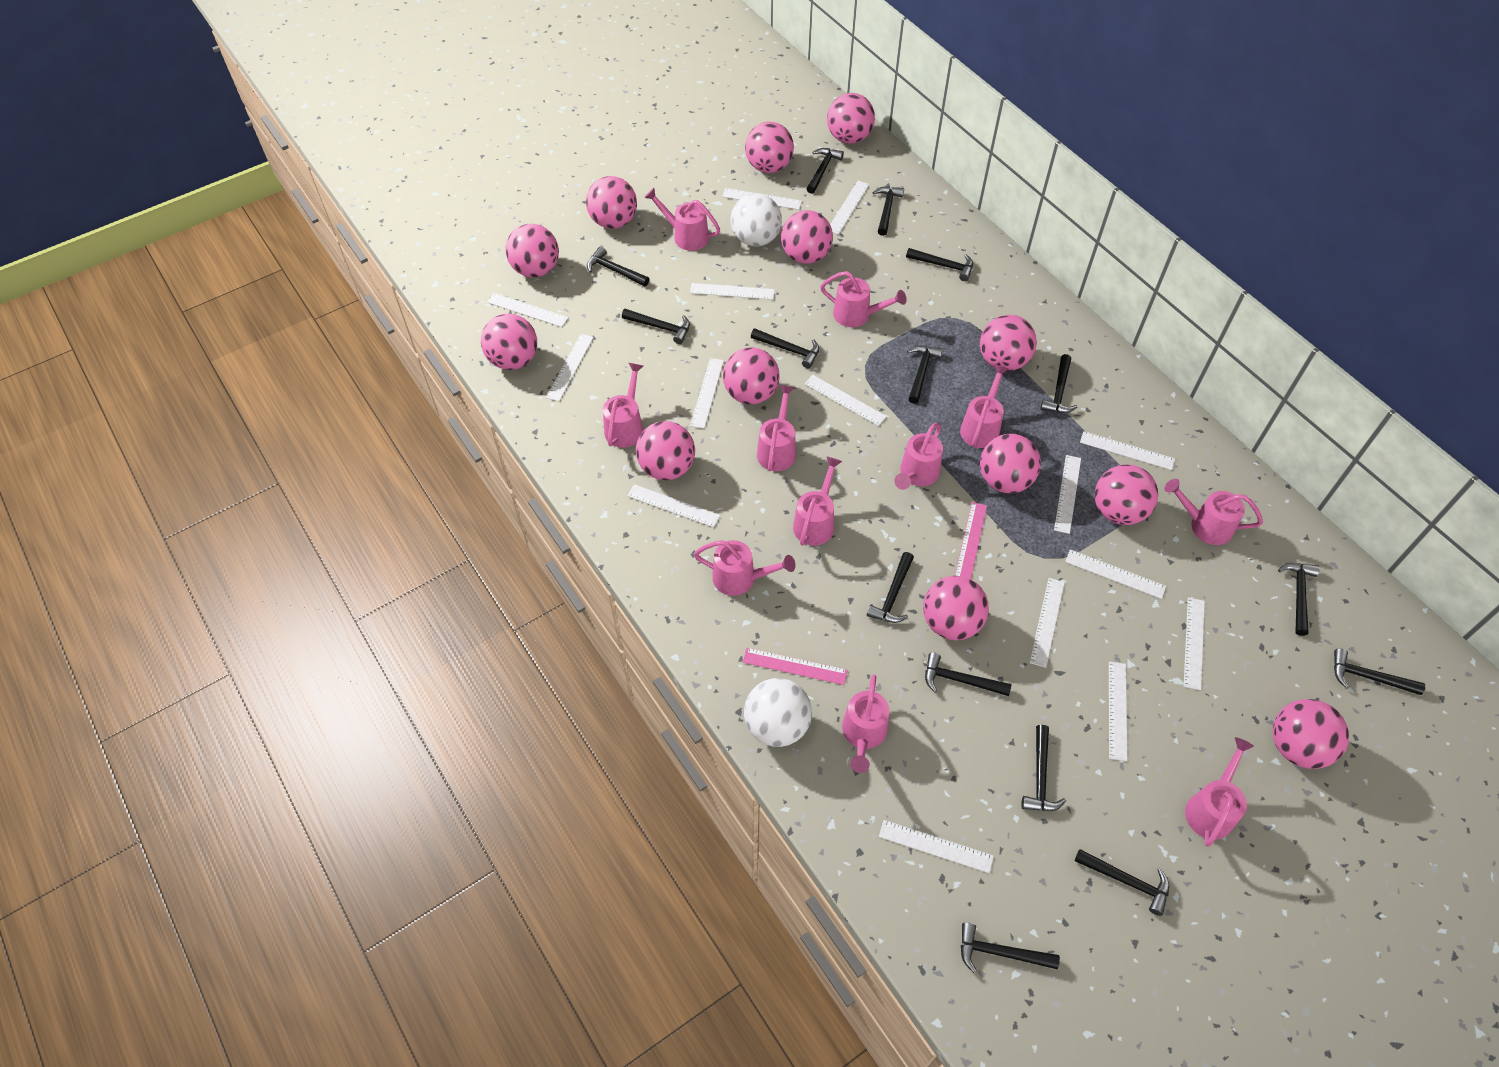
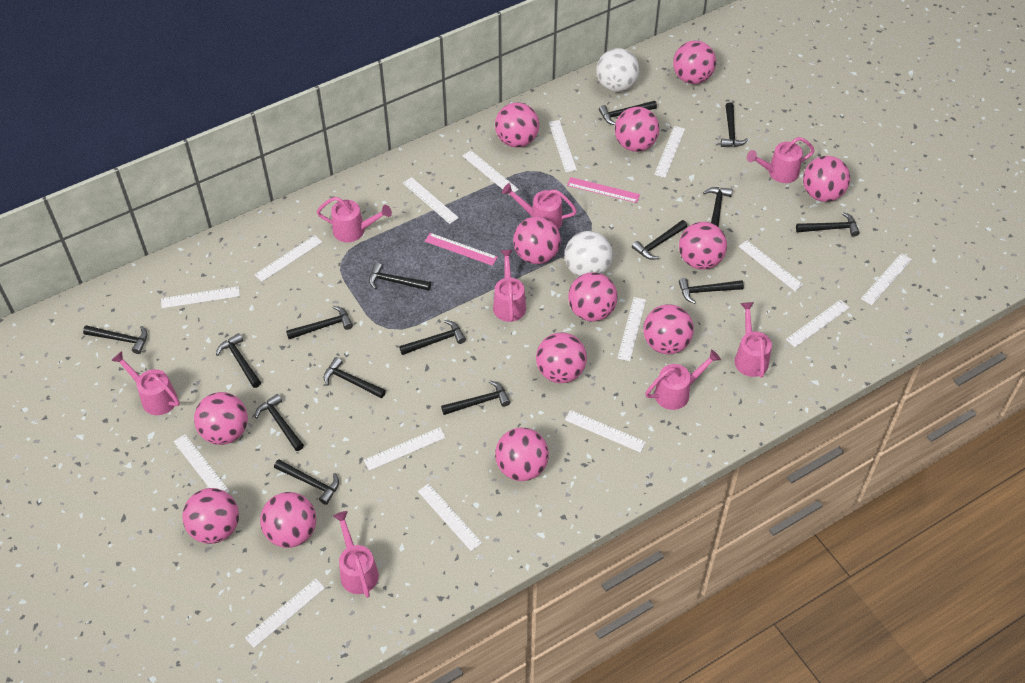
pink watering can: [603,363,643,448] [644,188,720,251] [694,540,795,596] [757,385,796,471] [793,457,842,546] [820,271,907,327] [842,674,889,773] [894,423,943,490] [960,364,1009,448] [1164,479,1263,545] [1185,737,1254,847] = 11 -> [111,351,180,415] [317,197,392,242] [333,511,379,598] [493,250,526,322] [502,183,577,229] [645,349,721,410] [734,302,772,378] [747,137,815,183] = 8

